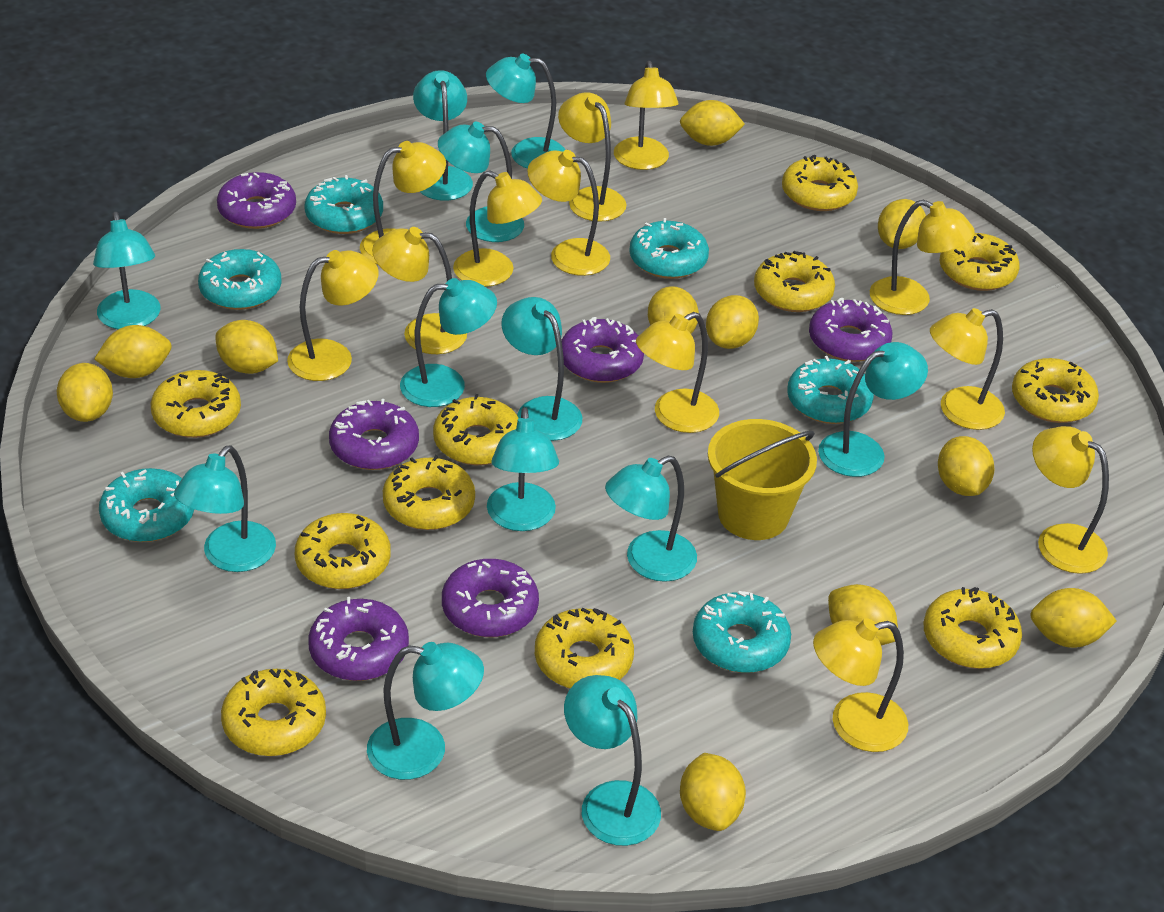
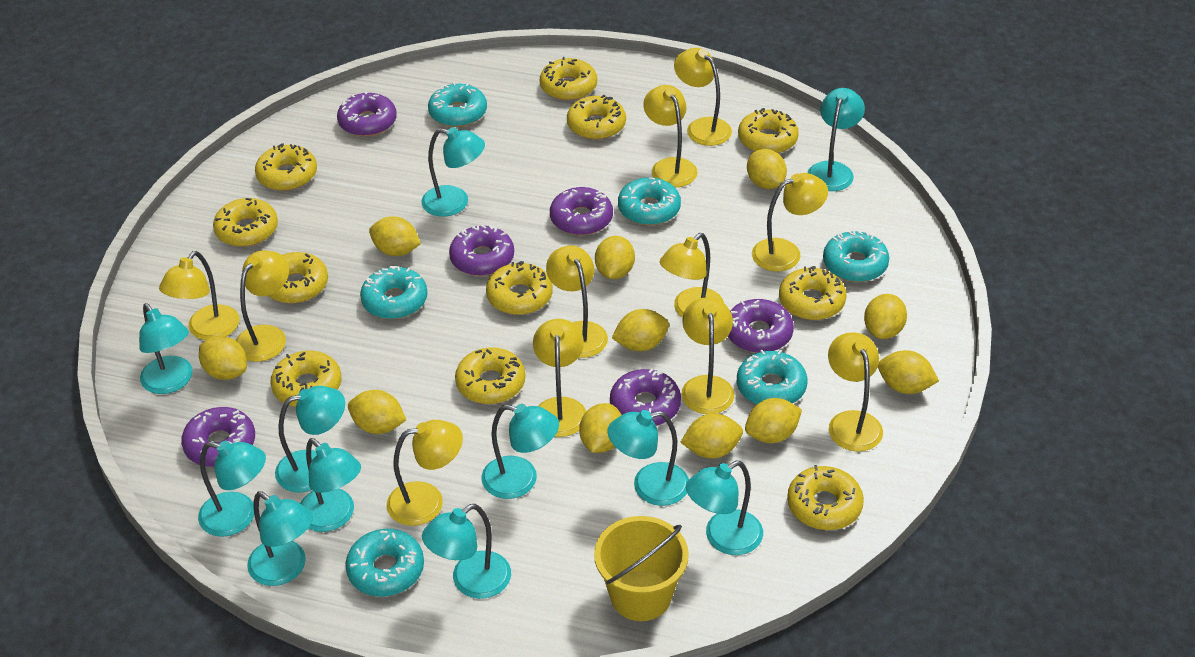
turquoise lamp: [93,212,161,329] [174,445,276,572] [367,642,484,780] [400,278,497,407] [413,70,473,201] [438,122,524,242] [486,54,565,169] [487,407,559,531] [502,297,582,441] [564,675,661,846] [605,455,697,582] [818,342,928,477] = 12 -> [139,303,193,394] [198,441,266,537] [247,491,313,586] [275,386,345,493] [300,438,361,532] [421,127,485,217] [422,504,511,599] [481,404,559,499] [607,410,689,506] [686,461,763,555] [808,88,865,191] = 11
yellow lamp: [287,250,379,381] [360,141,446,265] [372,227,467,354] [453,170,542,287] [527,150,610,276] [558,92,627,222] [614,61,679,170] [636,312,719,433] [813,618,908,752] [870,200,975,315] [930,308,1005,430] [1032,426,1109,574] = 12 -> [159,251,239,340] [236,250,289,362] [387,420,463,526] [533,319,586,437] [546,246,608,358] [643,85,698,187] [660,233,724,318] [674,48,732,146] [682,297,734,414] [752,173,828,271] [828,333,883,452] = 11

